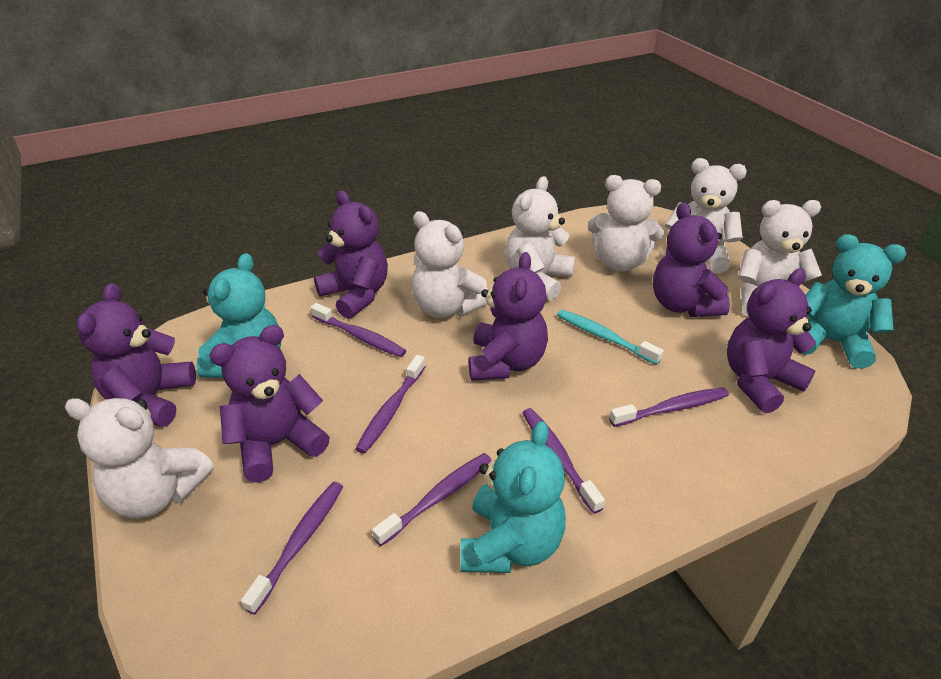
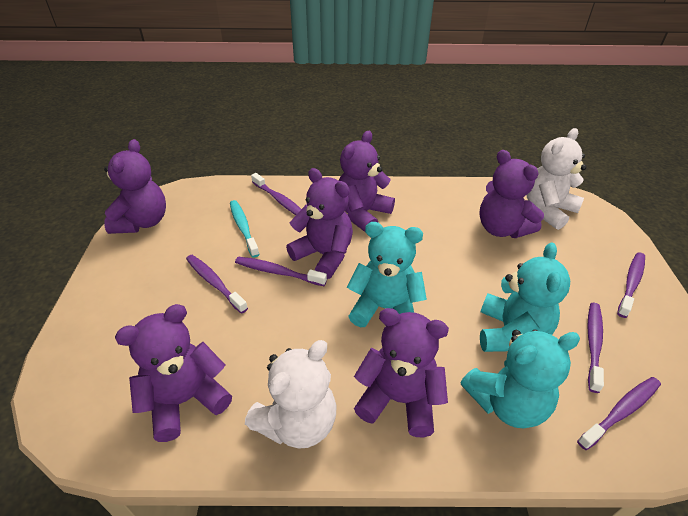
white teddy bear: [65,398,214,519] [411,211,488,318] [505,176,575,301] [588,175,664,271] [663,158,747,274] [738,200,822,316] = 6 -> [245,340,336,449] [526,128,587,230] = 2

